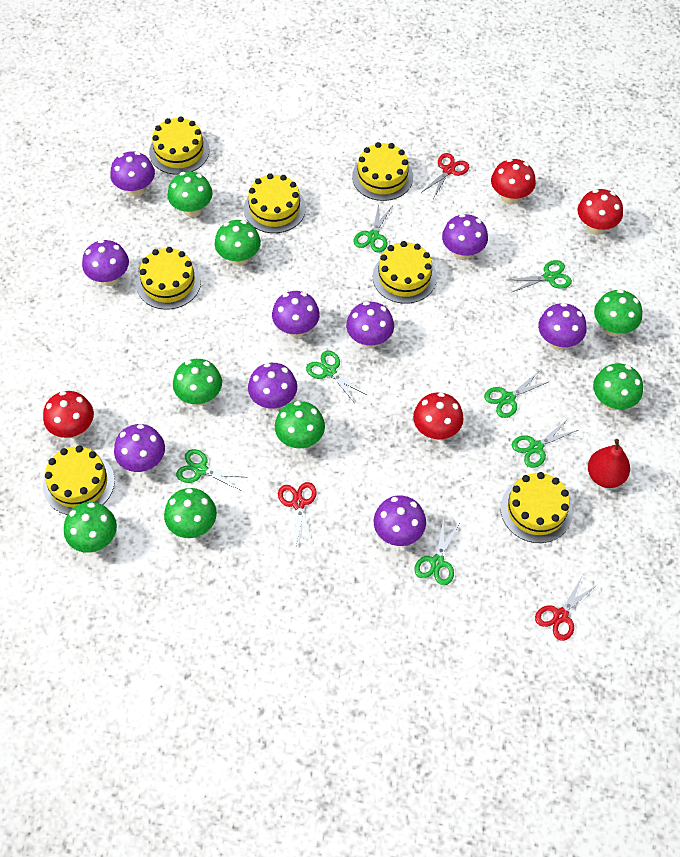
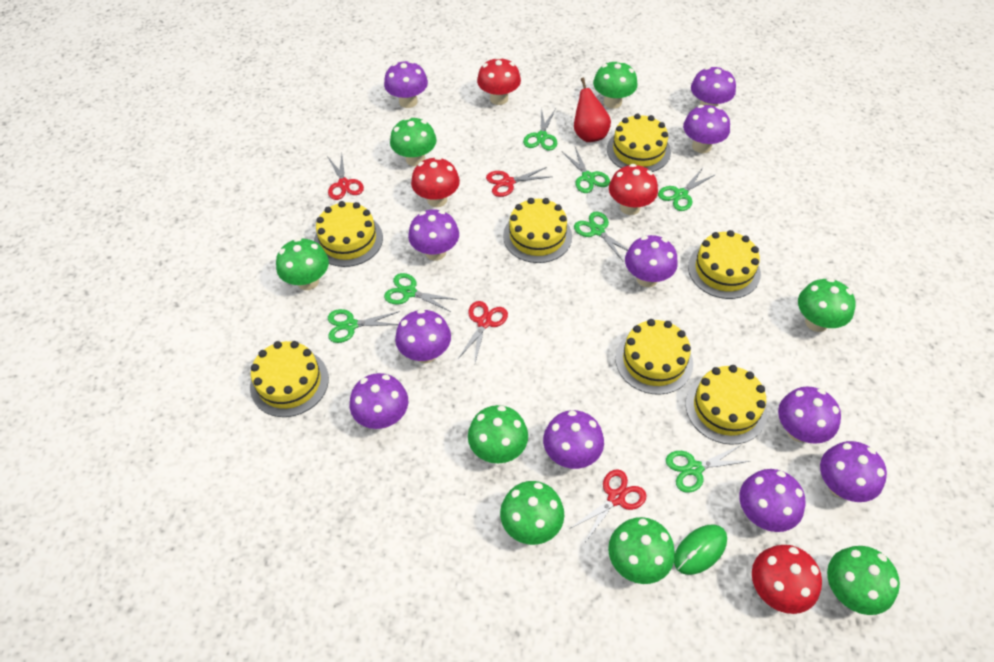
green mouse: none = 0 -> [674,524,727,575] = 1
purple mushroom: [82,240,129,286] [110,151,155,197] [114,424,165,472] [248,363,297,410] [272,291,320,337] [346,301,394,348] [374,496,426,546] [442,214,488,260] [538,303,587,350] = 9 -> [350,373,408,429] [384,61,428,108] [395,309,451,363] [408,210,459,261] [543,410,604,469] [625,235,678,287] [683,105,730,153] [691,67,736,106] [739,469,806,532] [778,386,841,444] [820,441,887,502] = 11
red scissors: [278,482,317,545] [421,153,469,199] [535,575,597,641] = 3 -> [327,154,364,200] [458,301,508,362] [486,167,550,197] [569,469,646,542] = 4

